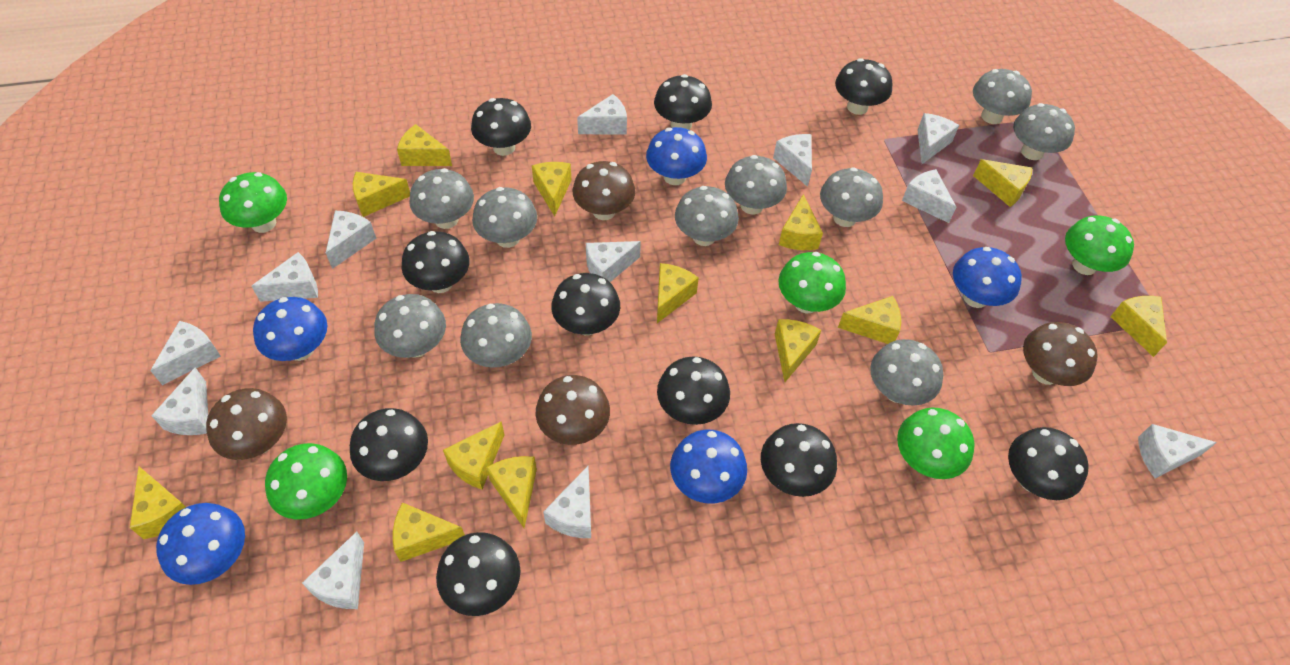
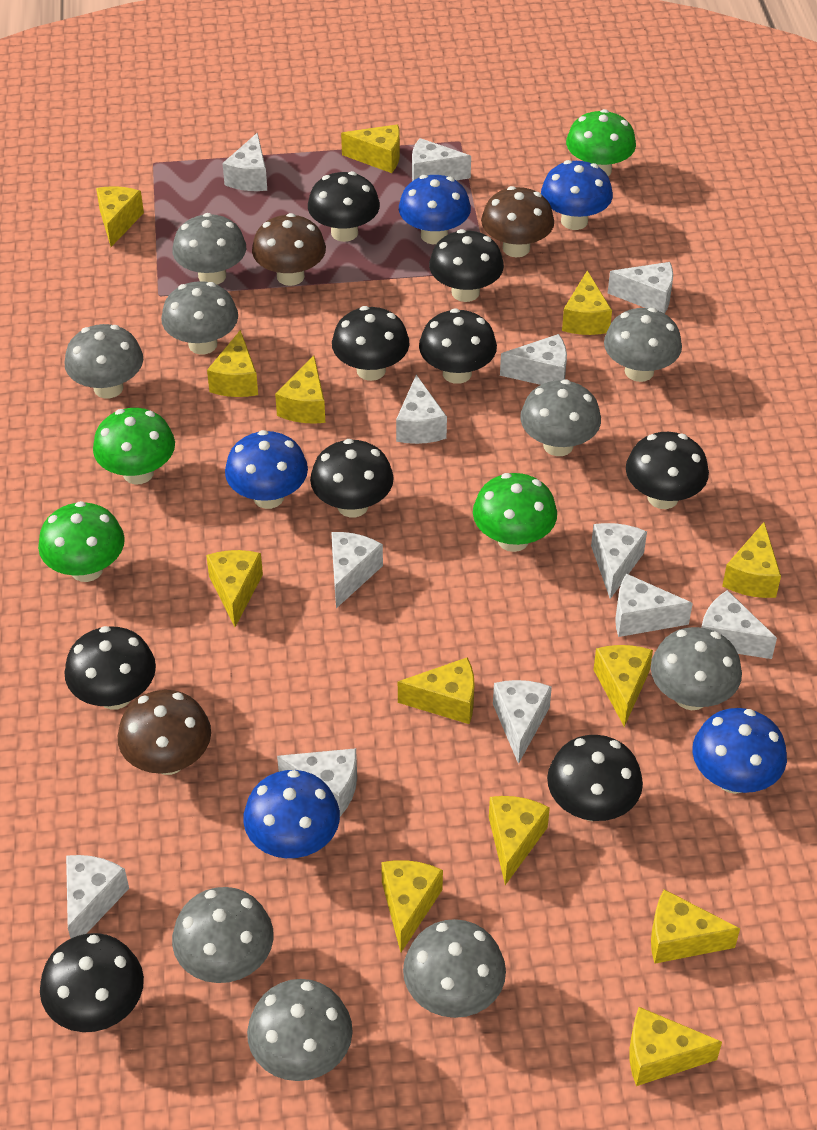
black mushroom: [350,408,428,481] [402,231,469,293] [436,532,521,616] [471,98,531,156] [551,273,620,335] [654,74,712,130] [657,356,730,425] [761,423,837,497] [835,58,892,115] [1008,427,1089,500] = 10 -> [40,933,144,1032] [64,626,156,710] [308,171,380,242] [310,439,394,517] [332,306,410,381] [419,308,497,384] [429,229,504,302] [547,735,643,821] [626,432,709,509] = 9
brown mushroom: [206,388,287,460] [535,375,610,445] [573,161,635,220] [1023,322,1098,386] = 4 -> [118,690,211,775] [252,213,326,286] [481,186,554,257] = 3
green mushroom: [219,172,287,233] [265,443,347,520] [778,252,846,313] [897,407,974,479] [1065,216,1134,275] = 5 -> [38,501,125,582] [93,408,175,485] [473,473,557,552] [566,109,636,176] = 4
grey mushroom: [374,294,446,358] [409,168,474,229] [460,303,532,368] [472,187,537,248] [675,186,739,246] [725,155,787,215] [820,167,883,227] [870,339,943,406] [973,69,1032,124] [1013,103,1075,160] = 10 -> [65,324,143,398] [161,281,238,354] [172,213,246,285] [172,887,274,983] [247,979,353,1081] [403,919,506,1018] [520,379,601,456] [604,308,682,382] [651,627,742,710] = 9

